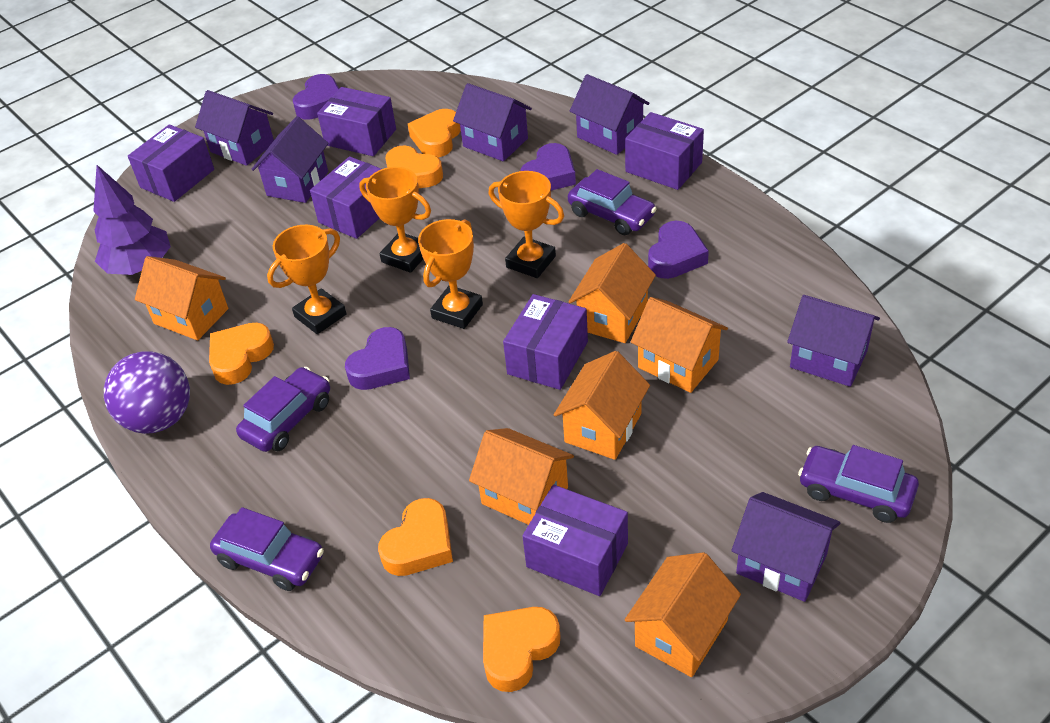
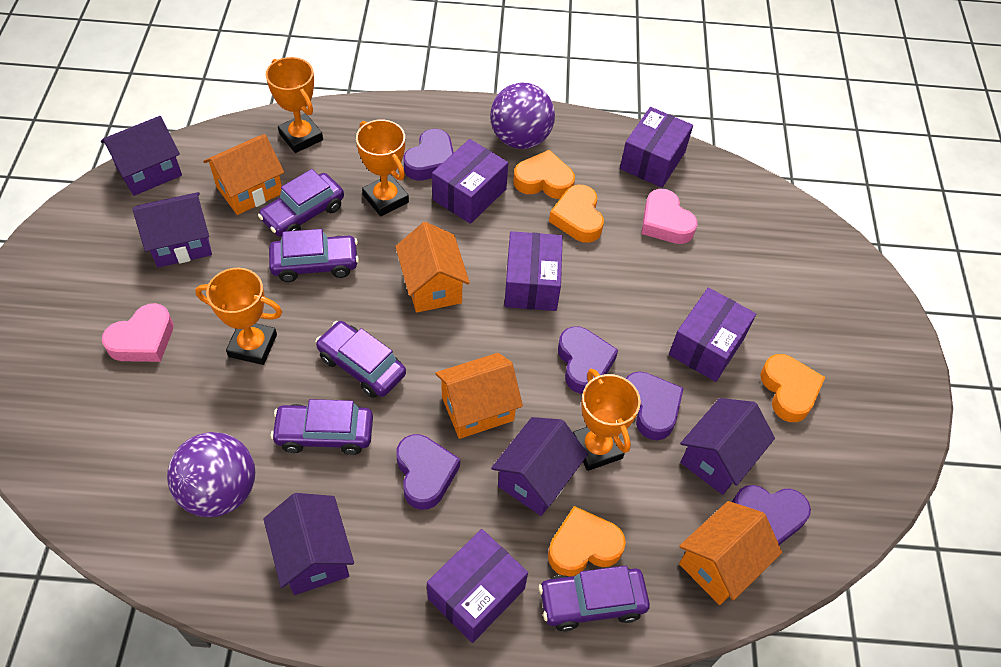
orange heart: [209,323,274,385] [378,498,453,576] [385,145,443,188] [408,109,461,158] [483,607,561,692] = 5 -> [514,150,575,199] [548,506,626,576] [549,185,604,243] [760,354,825,422] = 4
orange house: [135,256,228,340] [469,428,574,525] [554,351,650,460] [568,243,656,343] [625,552,741,677] [631,297,728,393] = 6 -> [203,134,284,215] [395,222,470,313] [435,353,523,439] [679,501,782,605] = 4
pink heart: none = 0 -> [102,303,174,362] [641,189,697,244] = 2
purple ball: [104,351,190,434] = 1 -> [167,432,255,517] [490,83,555,149] = 2
purple box: [128,124,214,202] [310,156,381,239] [317,87,396,156] [503,294,588,390] [522,485,628,596] [625,112,704,190] = 6 -> [427,529,528,643] [432,139,508,224] [504,231,563,311] [620,107,693,188] [669,287,756,382] = 5
purple car: [210,507,324,591] [236,367,330,452] [568,169,657,235] [798,445,919,523] = 4 -> [258,169,344,237] [269,229,359,282] [271,399,373,455] [316,321,406,398] [539,566,650,632] = 5
purple heart: [293,74,339,120] [345,327,410,390] [521,143,576,191] [648,221,709,279] = 4 -> [396,434,460,510] [403,129,454,181] [558,326,618,394] [626,372,684,440] [732,485,811,545] = 5
purple house: [195,90,274,166] [251,116,329,203] [453,83,532,161] [570,74,649,155] [731,492,840,602] [787,295,880,387] = 6 -> [101,116,182,196] [132,192,212,268] [263,493,354,595] [491,417,588,516] [680,398,775,495] = 5
purple tree: [94,165,171,275] = 1 -> none = 0

